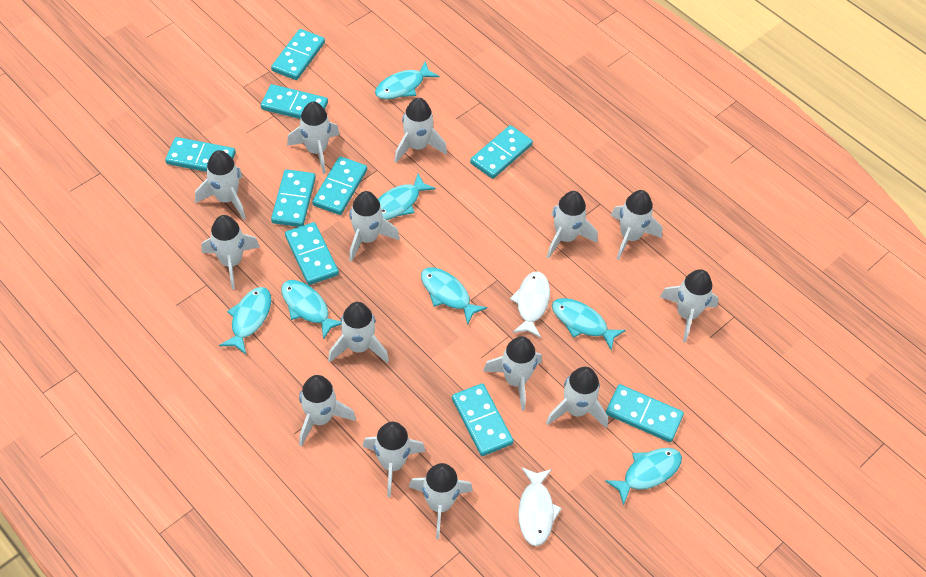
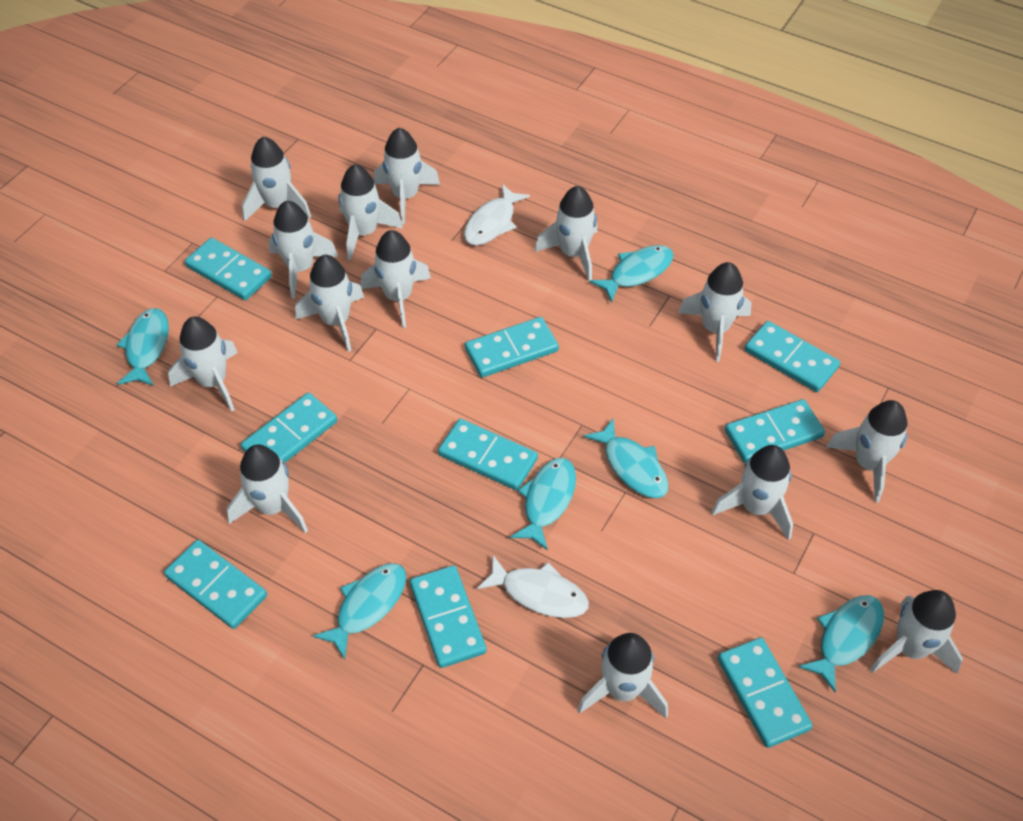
turquoise fish: [219,287,271,354] [281,280,341,340] [375,61,440,99] [378,173,436,220] [421,267,487,325] [552,298,626,350] [605,448,682,506] = 7 -> [117,308,169,386] [313,563,406,660] [510,458,576,551] [584,419,669,498] [590,245,673,303] [798,595,884,693] = 6

